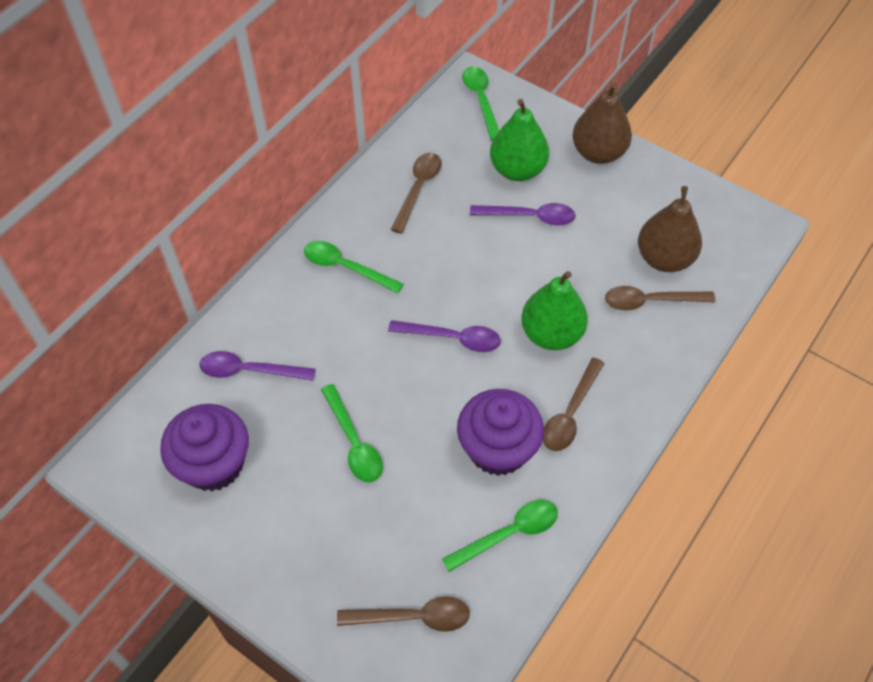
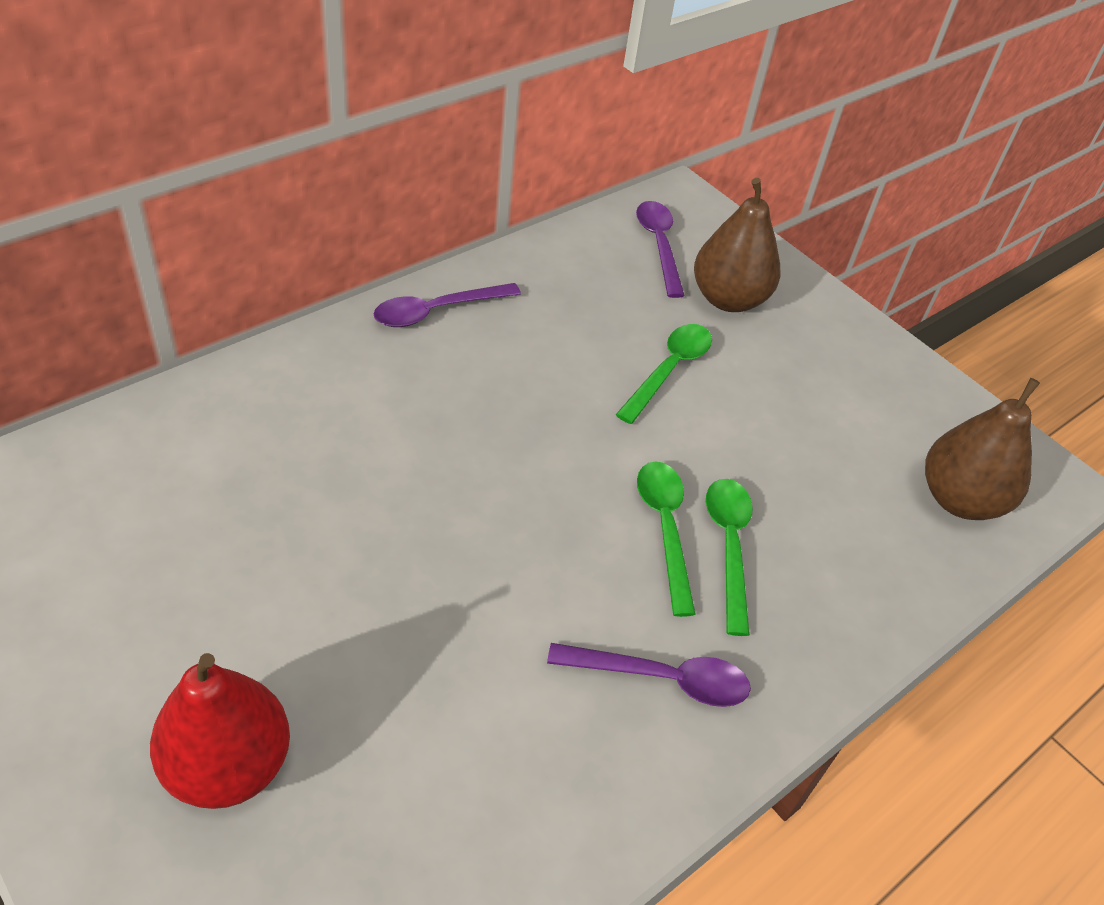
brown spoon: [337,596,470,632] [391,153,441,234] [543,357,605,451] [605,286,715,311] = 4 -> none = 0
green pear: [490,99,549,181] [521,271,588,350] = 2 -> none = 0
green spoon: [304,241,403,294] [321,384,383,483] [442,500,558,572] [462,66,499,141] = 4 -> [616,324,712,424] [637,462,696,617] [706,479,753,636] = 3
purple cupcake: [160,404,249,491] [457,389,544,476] = 2 -> none = 0
red pear: none = 0 -> [150,653,290,809] = 1

